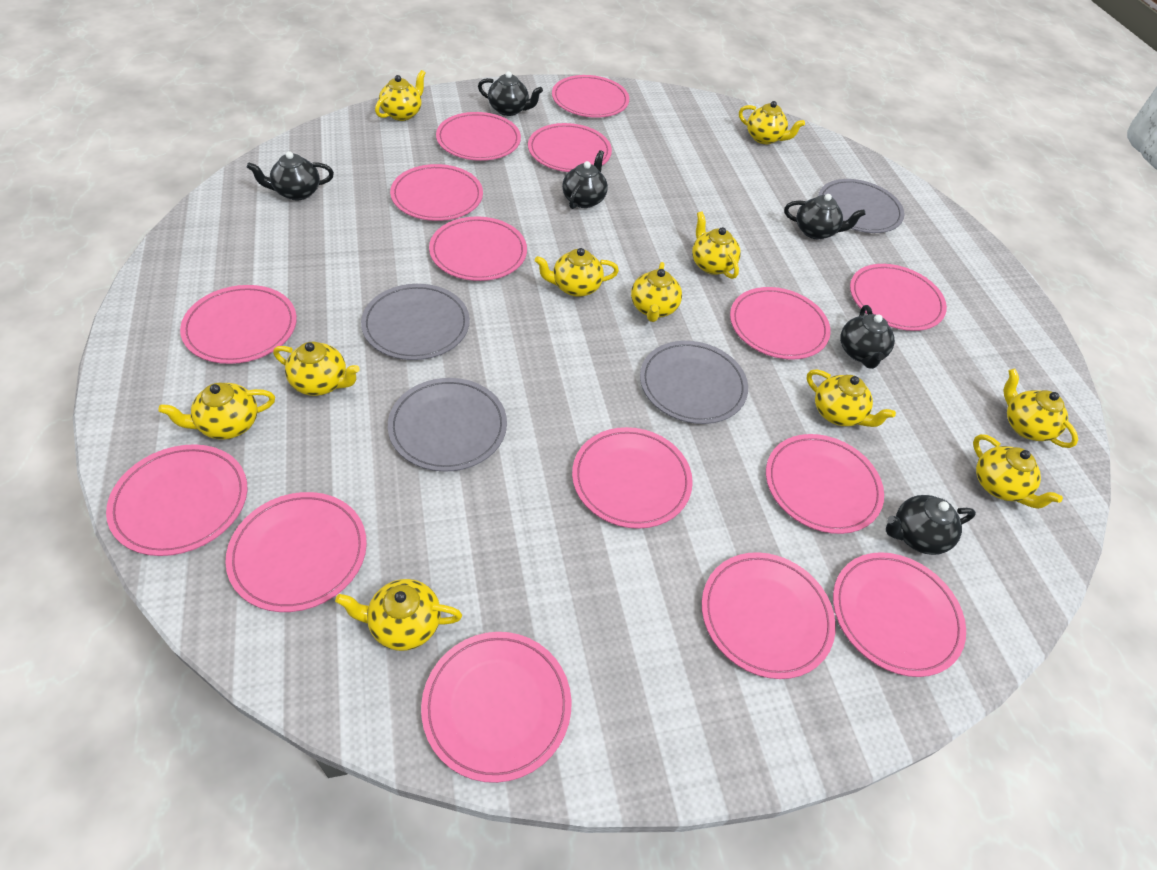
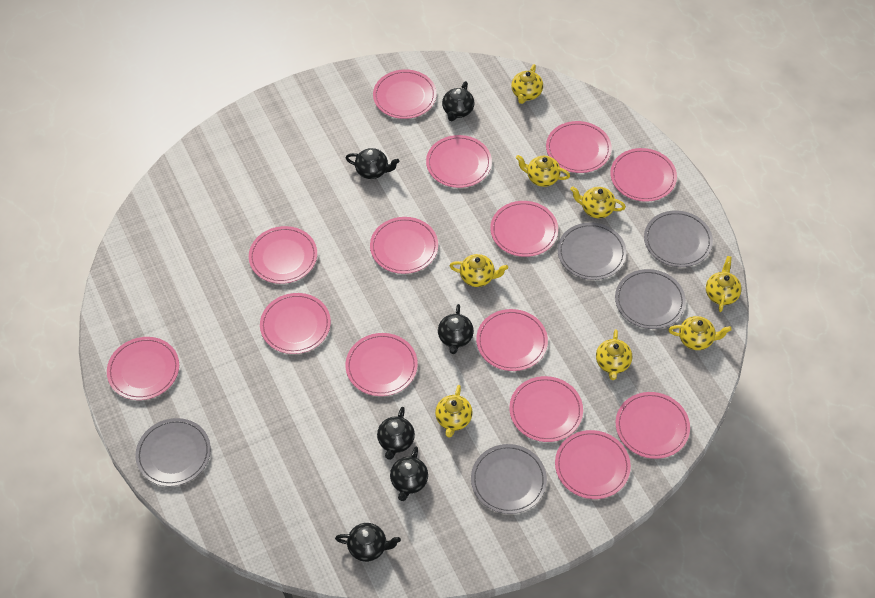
grey plate: [361,284,470,360] [388,378,507,472] [640,341,748,424] [818,179,905,233] = 4 -> [135,418,211,486] [471,444,547,514] [558,223,626,280] [615,269,686,329] [644,211,713,267] = 5
pink plate: [106,444,247,556] [180,285,297,364] [225,492,367,612] [390,164,483,221] [421,632,572,783] [429,216,527,281] [436,112,521,161] [528,123,612,172] [552,75,629,118] [572,427,693,529] [702,552,836,679] [730,287,831,360] [766,434,884,534] [833,552,966,677] [850,264,947,331] = 15 -> [107,337,179,400] [249,226,317,284] [260,293,331,354] [345,333,418,396] [370,217,438,274] [373,69,437,119] [426,135,492,188] [476,309,548,371] [490,201,558,257] [509,376,583,442] [546,121,612,173] [555,430,631,499] [610,148,677,202] [616,392,690,459] = 14
yellow teapot: [158,382,275,439] [273,342,360,396] [335,579,462,651] [375,70,426,121] [535,248,619,297] [631,262,682,322] [692,211,741,279] [739,101,805,144] [807,369,896,427] [973,434,1063,509] [1003,369,1078,448] = 11 -> [435,385,473,438] [449,254,508,287] [511,64,543,104] [516,155,570,187] [570,186,626,218] [596,329,632,380] [668,316,732,350] [706,256,742,312] = 8

